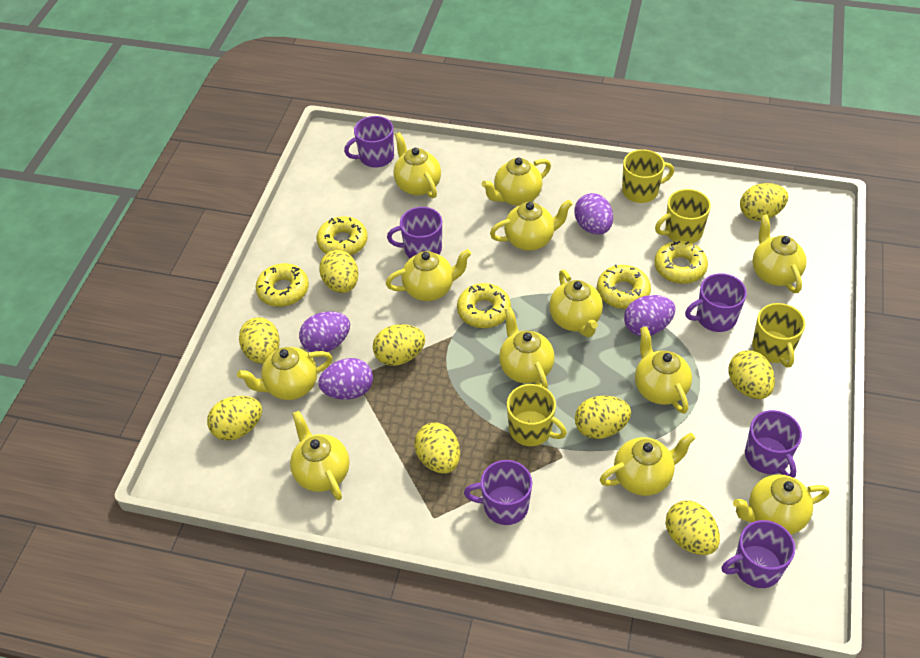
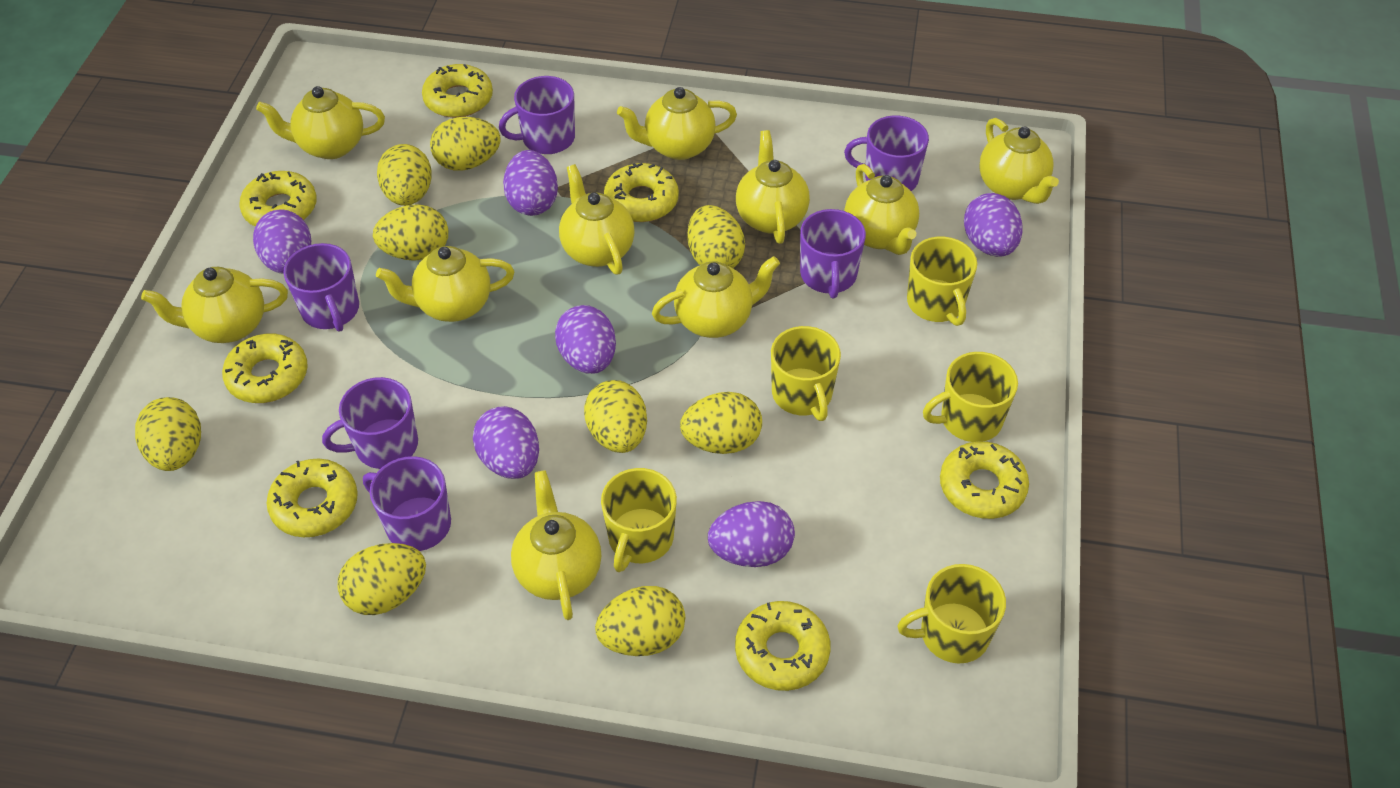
purple egg: [299,311,350,352] [318,358,373,400] [574,193,613,235] [624,295,675,336] = 4 -> [253,209,311,273] [473,406,539,479] [503,150,558,216] [555,305,616,374] [708,501,795,567] [964,193,1023,257] = 6
yellow donut: [256,263,309,307] [317,216,367,255] [457,283,511,328] [597,265,651,309] [654,241,708,284] = 5 -> [222,334,308,403] [239,171,317,226] [266,459,358,537] [422,64,493,118] [604,163,679,222] [735,601,831,691] [940,441,1029,519] = 7
yellow mug: [507,384,567,446] [622,149,674,203] [655,189,711,243] [752,303,805,367] = 4 -> [601,468,677,572] [771,326,841,421] [898,564,1006,664] [907,237,977,326] [923,352,1018,442] = 5
yellow teapot: [237,347,333,400] [290,411,350,500] [386,249,472,301] [394,132,441,198] [482,157,551,206] [490,200,573,251] [499,307,555,389] [549,270,603,337] [600,433,695,496] [635,326,692,414] [733,474,830,535] [752,214,807,293] = 12 -> [141,267,288,343] [256,86,385,159] [376,246,514,322] [511,470,601,620] [559,164,635,275] [617,87,737,160] [652,256,780,338] [736,130,810,244] [844,164,919,255] [979,118,1059,204] = 10

